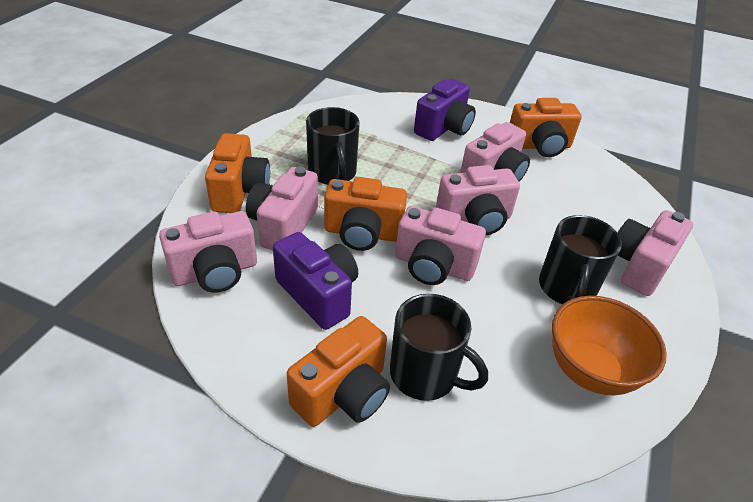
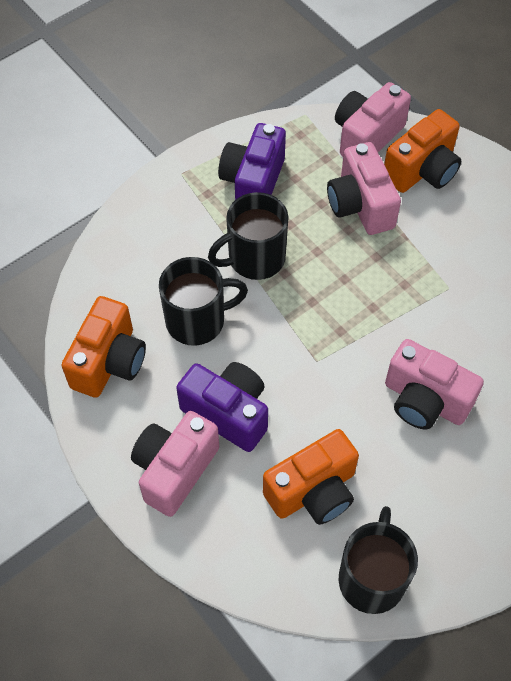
orange bowl: [552,296,667,395] = 1 -> none = 0
orange camera: [205,133,270,213] [287,316,390,427] [324,177,407,251] [510,98,582,157] = 4 -> [61,296,146,398] [263,429,359,525] [384,109,461,193] = 3
pink camera: [159,211,257,293] [246,167,318,250] [395,206,486,285] [436,165,520,235] [460,122,530,182] [617,210,693,296] = 6 -> [131,411,219,517] [327,142,401,235] [335,82,411,156] [385,339,484,429] = 4

